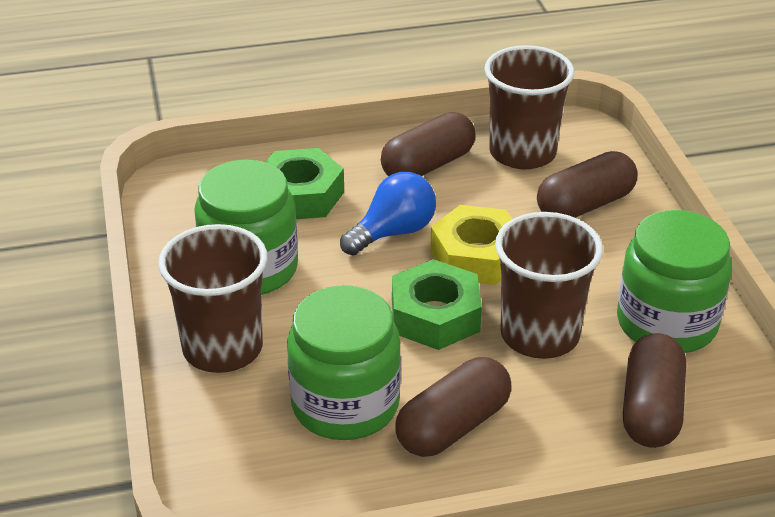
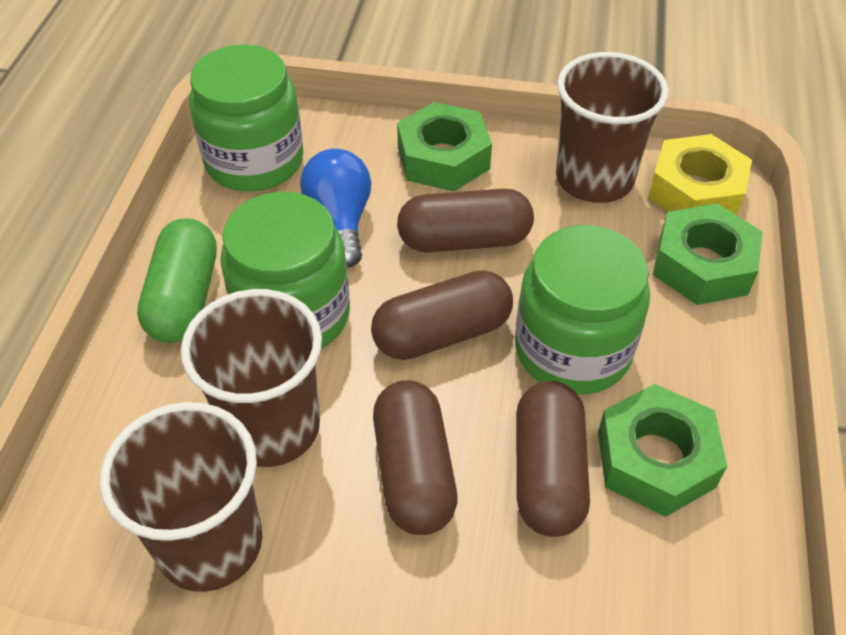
green capsule: none = 0 -> [137,218,217,343] = 1
green nut: [266,148,344,219] [392,259,482,350] = 2 -> [397,102,492,192] [598,384,727,517] [653,203,763,305] = 3

